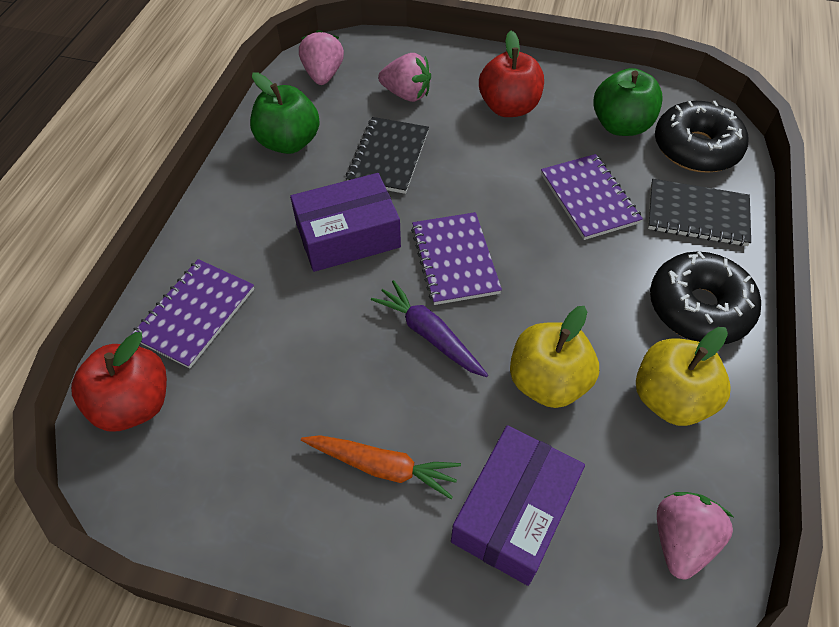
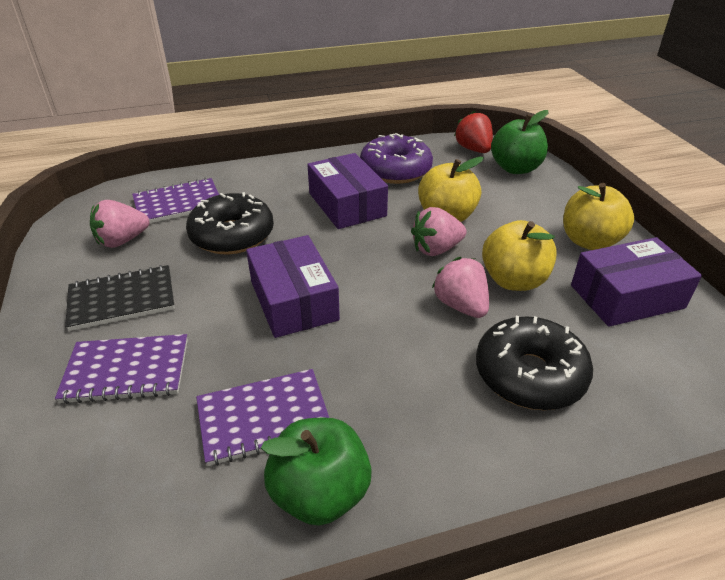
black notebook: [346,117,429,194] [648,179,751,246] = 2 -> [65,265,175,331] = 1
orange carrot: [301,435,461,499] = 1 -> none = 0
purple box: [290,173,401,272] [451,425,585,586] = 2 -> [246,235,340,338] [307,153,388,229] [571,237,702,327] = 3
purple carrot: [371,280,488,377] = 1 -> none = 0
purple donut: none = 0 -> [360,133,433,184] = 1
red apple: [71,332,167,431] [479,31,544,117] = 2 -> none = 0
red strawberry: none = 0 -> [454,111,493,153] = 1
yellow apple: [510,306,599,408] [636,327,731,426] = 2 -> [418,157,484,222] [482,220,557,291] [563,183,634,250] = 3

